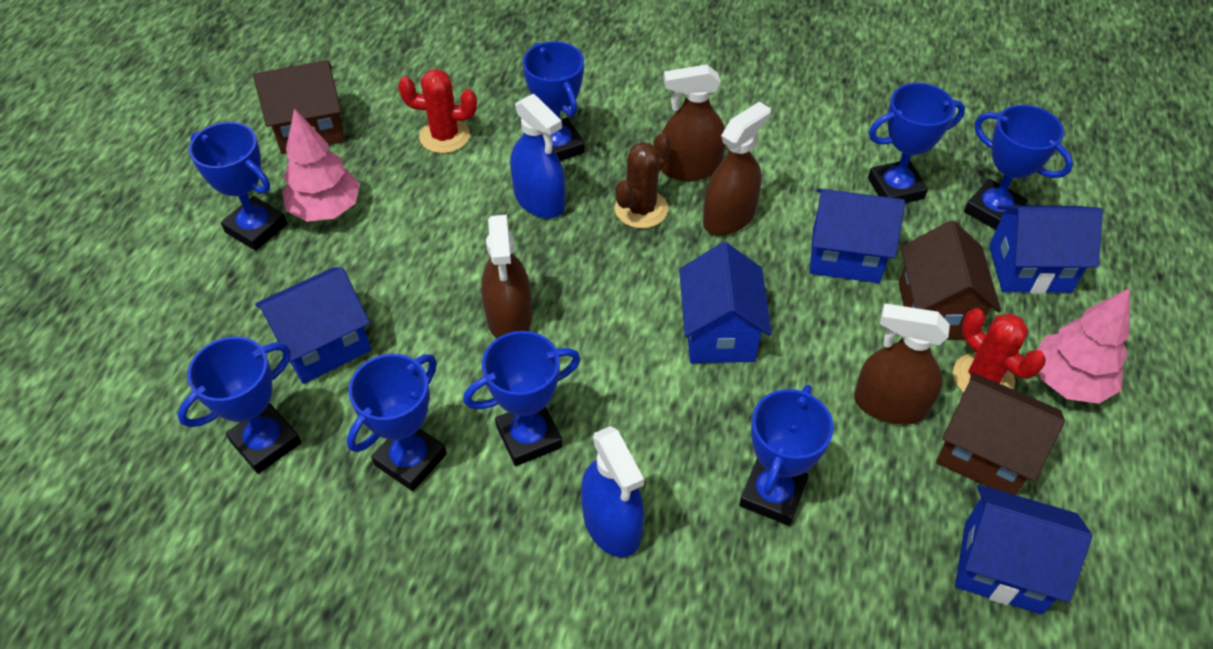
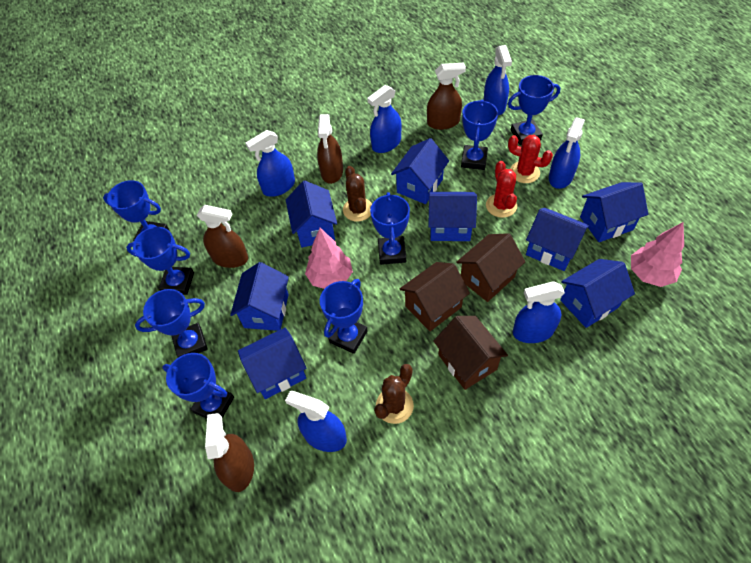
blue house: [255,267,371,384] [679,242,772,363] [810,188,905,283] [955,485,1092,614] [989,205,1103,294] = 5 -> [230,262,289,331] [238,328,306,399] [286,180,337,247] [391,138,449,204] [428,192,477,241] [526,208,589,271] [560,259,635,328] [580,182,648,242] = 8
blue spray bottle: [510,94,565,218] [581,426,644,557] = 2 -> [246,130,295,197] [285,391,347,452] [367,85,402,153] [483,45,512,115] [513,281,565,343] [549,117,585,189] = 6
brown cactus: [615,133,671,228] = 1 -> [343,166,372,222] [374,364,414,424] = 2

